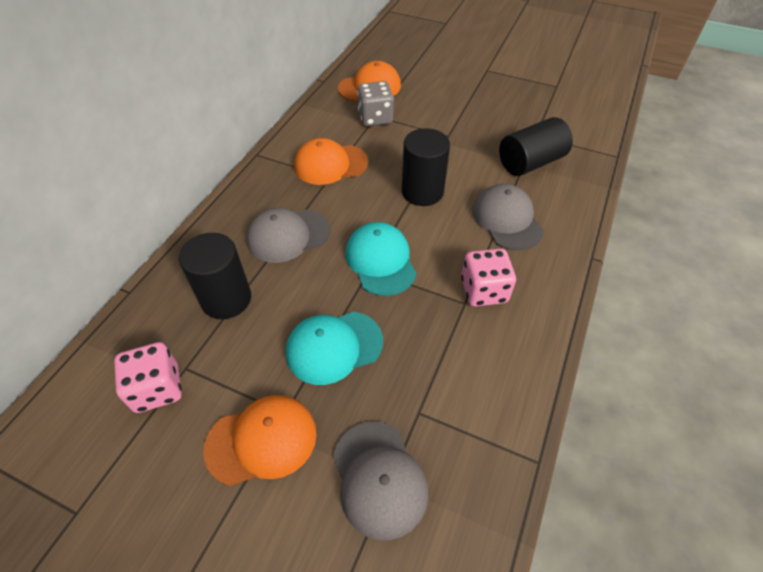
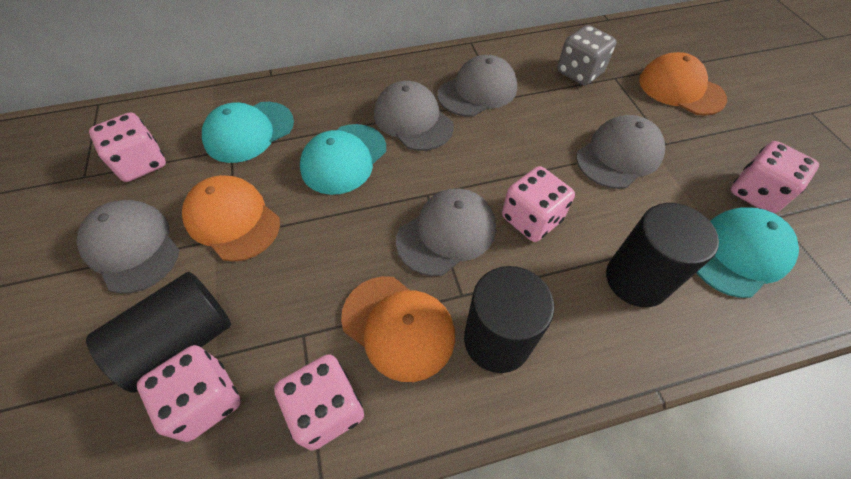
grey cap: [246,208,331,263] [333,421,428,540] [472,184,544,250] = 3 -> [76,200,179,294] [374,81,454,151] [396,189,496,276] [438,55,517,117] [576,115,665,189] = 5
pink dice: [114,342,182,413] [461,248,516,307] = 2 -> [89,112,166,182] [137,345,241,442] [274,354,364,451] [502,166,575,242] [731,141,819,214] = 5
turquoise cap: [286,312,383,385] [345,222,417,296] = 2 -> [202,102,294,163] [300,124,386,195] [696,207,799,298] = 3

